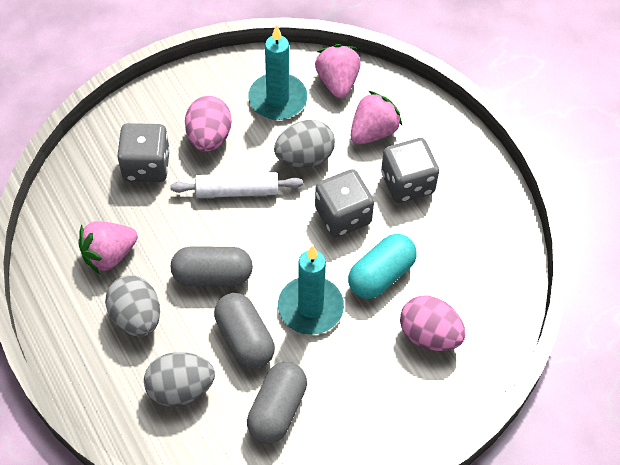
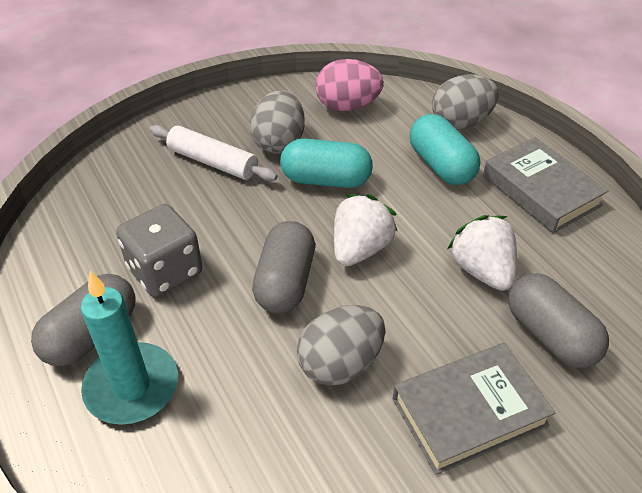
grey book: none = 0 -> [393,343,555,475] [483,137,608,233] = 2
grey dice: [117,123,170,182] [315,169,374,238] [381,138,439,203] = 3 -> [116,204,202,297] = 1
pink egg: [185,96,231,152] [400,296,465,351] = 2 -> [315,59,384,111] = 1
pink strawberry: [78,221,138,274] [315,44,361,99] [351,91,402,145] = 3 -> none = 0
turquoise candle: [248,25,307,120] [278,246,344,335] = 2 -> [81,271,178,425] = 1
turquoise capsule: [348,234,417,299] = 1 -> [280,138,373,188] [409,114,480,185] = 2
white strawberry: none = 0 -> [334,194,397,266] [448,215,517,291] = 2

